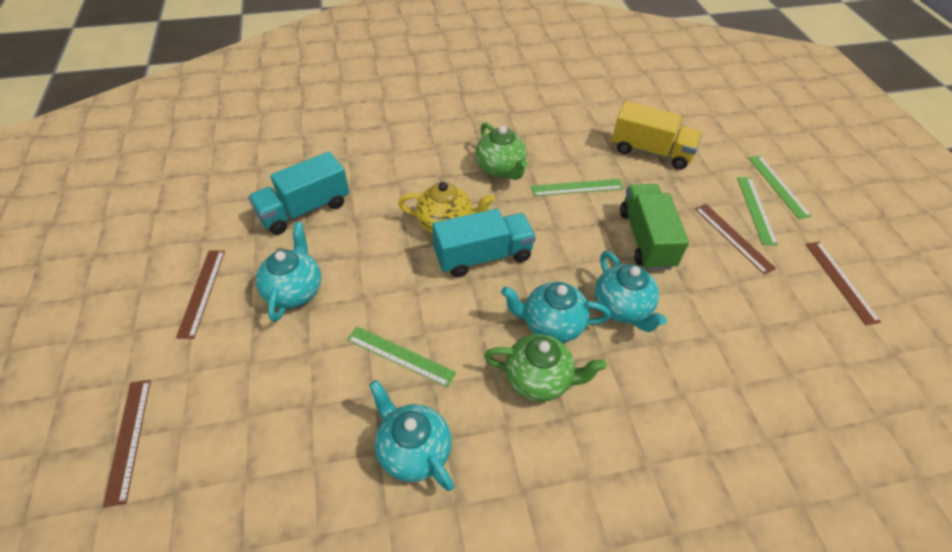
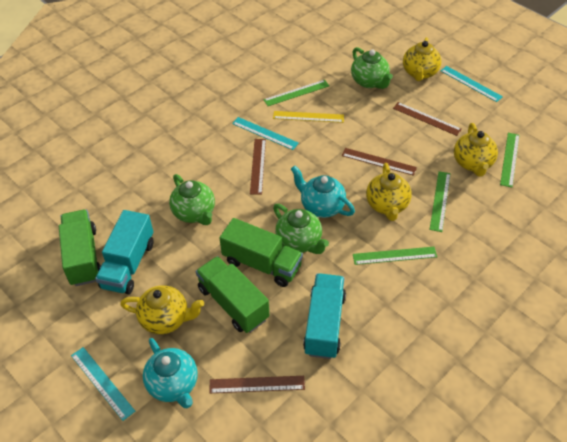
green teapot: [475,122,528,180] [484,334,607,402] = 2 -> [169,174,215,225] [273,204,329,254] [351,47,393,89] = 3
green truck: [620,184,689,270] = 1 -> [59,210,101,286] [196,256,269,333] [219,218,303,287] = 3
turquoise ruler: none = 0 -> [71,347,135,421] [232,117,299,150] [440,66,503,102] = 3
turquoise teapot: [256,222,321,322] [369,380,454,491] [501,282,611,343] [595,251,667,332] = 4 -> [143,338,198,408] [291,166,355,218] = 2
yellow ruler: none = 0 -> [273,111,344,123] = 1
yellow teapot: [398,182,495,234] = 1 -> [120,285,204,334] [366,163,412,221] [403,37,441,81] [454,123,498,176] = 4
yellow truck: [612,101,702,170] = 1 -> none = 0

